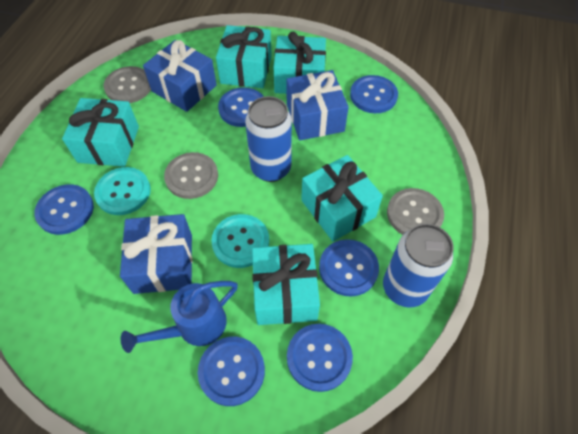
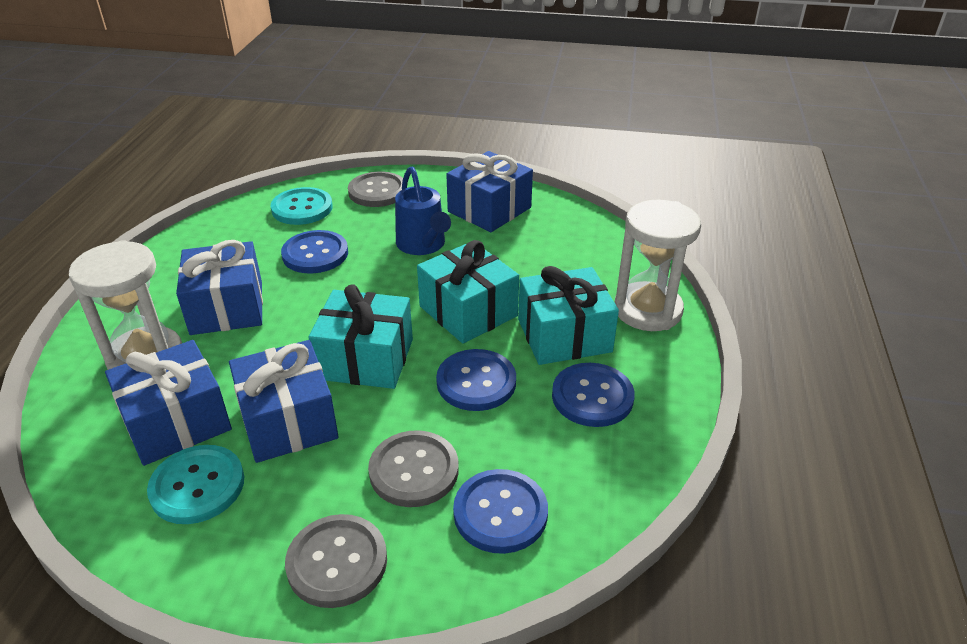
blue button: [34,184,94,235] [198,337,265,406] [218,87,264,127] [287,324,353,392] [319,239,379,297] [350,75,398,113] = 6 -> [281,230,348,273] [436,349,516,411] [453,469,548,554] [552,363,635,427] = 4
blue can: [245,96,292,182] [383,224,454,307] = 2 -> none = 0
blue gift: [120,214,192,294] [143,40,217,112] [287,70,349,140] = 3 -> [105,340,232,466] [176,240,263,335] [229,340,339,463] [446,151,533,232] = 4
turquoise gift: [62,98,139,167] [216,25,272,88] [252,244,320,325] [274,32,326,94] [301,155,383,242] = 5 -> [308,284,413,389] [417,240,519,344] [518,266,619,365] = 3
white hourglass: none = 0 -> [69,240,182,370] [615,200,701,331] = 2

